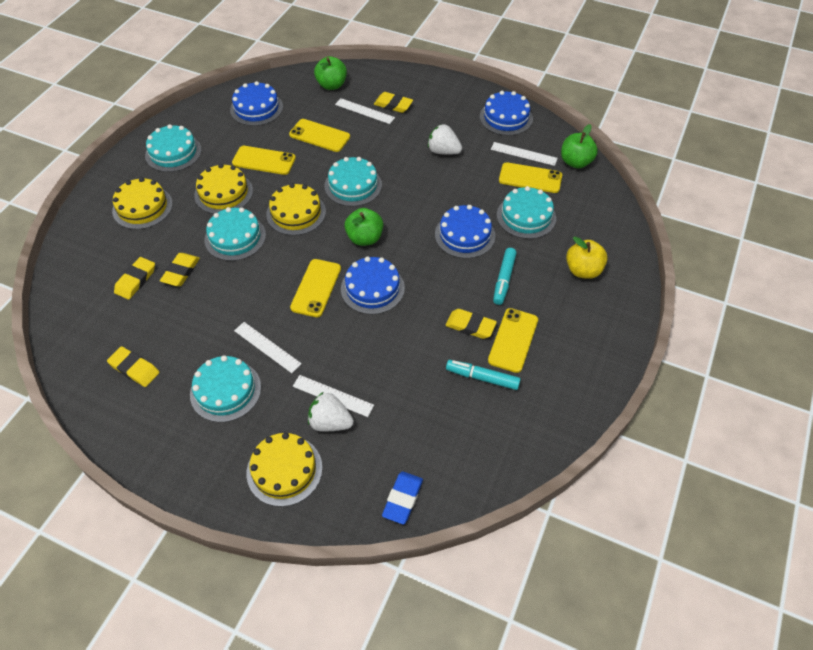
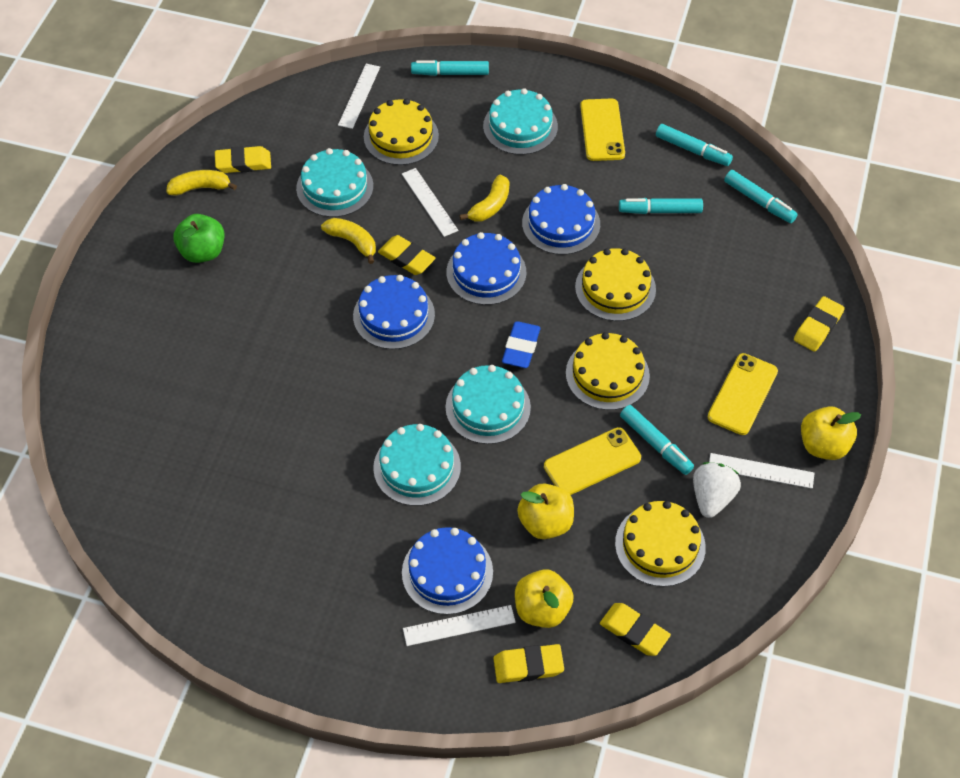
green apple: [314,56,347,90] [344,208,383,246] [561,124,598,168] = 3 -> [173,214,224,263] = 1
turquoise cake: [145,124,202,172] [190,355,261,422] [205,207,266,261] [325,157,382,207] [497,186,556,239] = 5 -> [296,148,373,217] [373,424,461,506] [445,365,531,444] [483,88,558,155] = 4
turquoise marker: [446,360,521,390] [493,248,517,305] = 2 -> [411,60,489,76] [619,198,703,214] [620,405,694,475] [656,124,733,166] [724,170,798,223] = 5
white strawberry: [308,392,354,432] [428,124,462,155] = 2 -> [693,462,741,518] = 1
yellow apple: [566,236,608,279] = 1 -> [515,569,574,628] [517,483,574,539] [801,406,861,460] = 3
yellow banana: none = 0 -> [166,170,237,196] [321,218,376,264] [459,175,509,222] = 3
yellow phone: [232,146,296,175] [289,119,350,152] [290,259,341,317] [488,308,538,373] [499,162,562,193] = 5 -> [544,427,641,495] [580,98,625,161] [708,353,778,435] = 3

